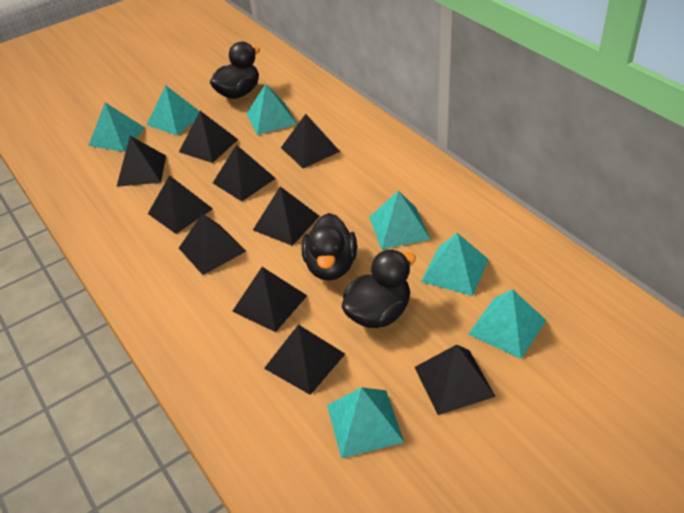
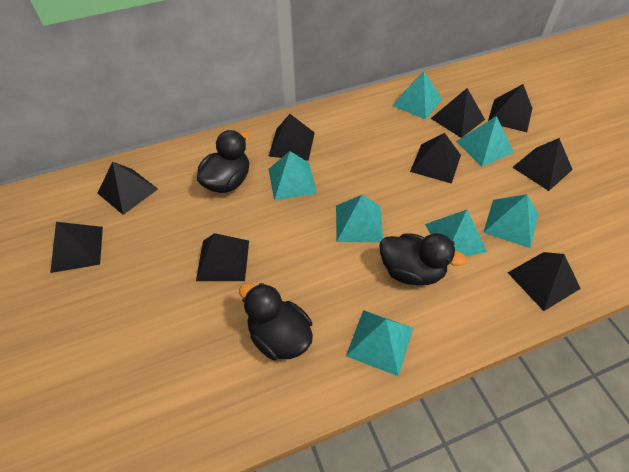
black pyramid: [117,136,166,187] [148,175,213,234] [179,111,238,163] [179,213,246,275] [213,145,276,201] [232,267,307,332] [253,186,320,246] [264,324,345,395] [281,114,340,168] [415,344,496,415] = 10 -> [50,222,103,273] [97,162,158,215] [196,233,249,281] [268,114,315,161] [410,133,461,184] [430,88,485,138] [488,84,532,132] [508,252,581,311] [512,138,573,191] = 9

